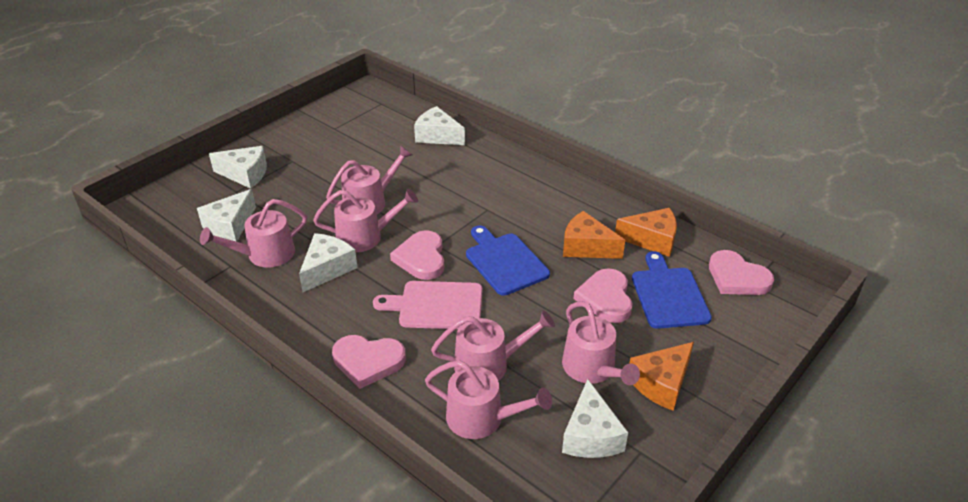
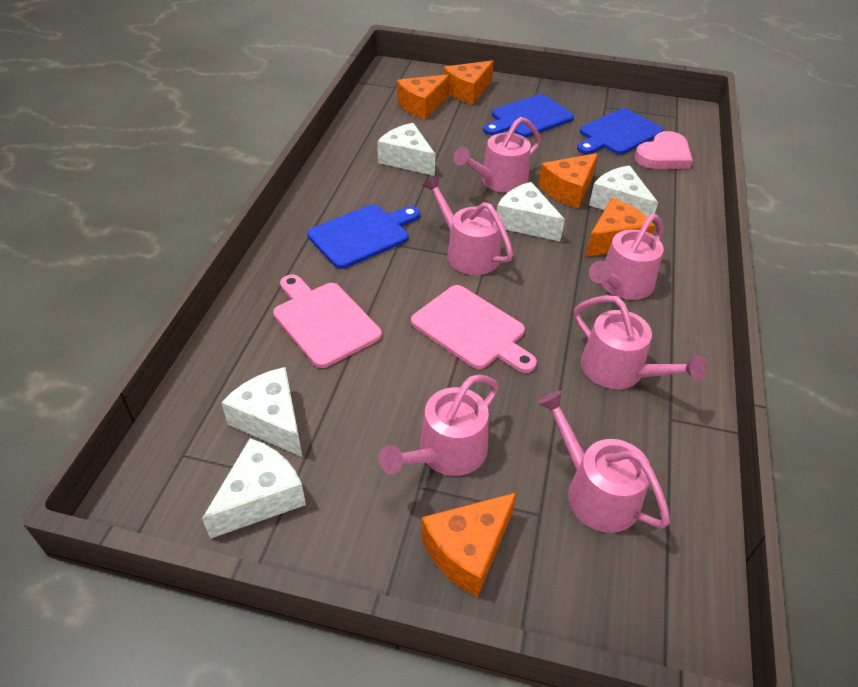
blue cutting board: [466,225,550,296] [632,251,712,329] = 2 -> [307,205,420,269] [483,94,574,137] [577,108,663,155] = 3
orange cheese: [563,211,625,259] [615,208,677,257] [629,342,694,411] = 3 -> [397,74,450,119] [421,492,517,597] [443,60,494,104] [538,153,598,208] [585,198,655,257] = 5
pink cutting board: [373,281,482,329] = 1 -> [273,274,382,368] [411,285,537,373] = 2
pink heart: [332,335,406,389] [390,230,445,280] [573,268,633,323] [709,250,774,295] = 4 -> [635,131,693,169] = 1

